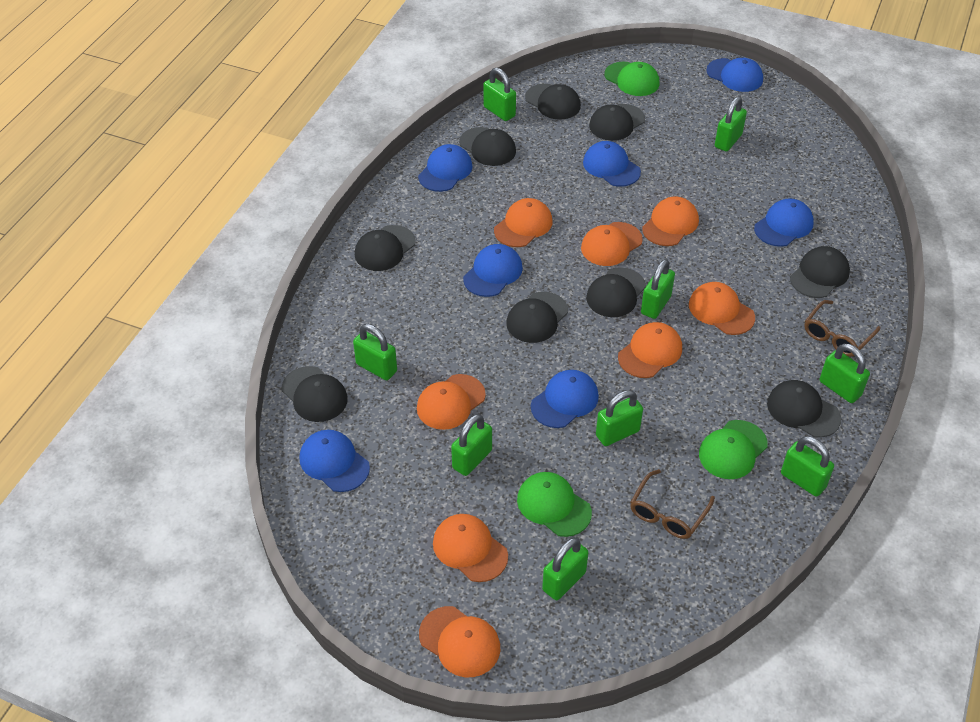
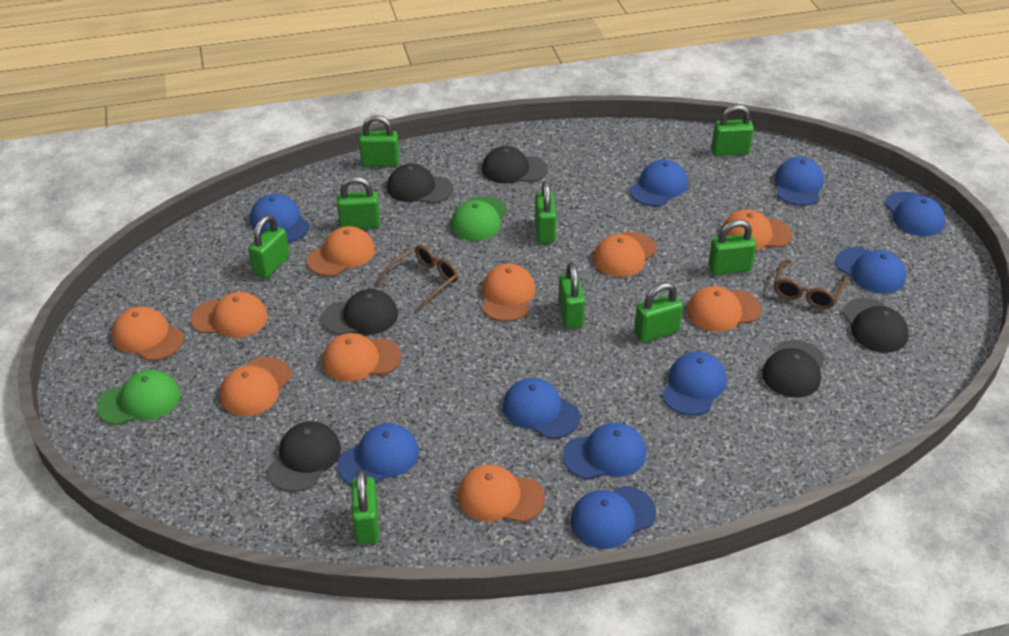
black cap: [282,366,348,422] [355,225,416,271] [459,127,516,166] [506,292,568,343] [525,84,581,120] [586,267,646,317] [589,104,645,141] [767,380,841,438] [790,246,850,298] = 9 -> [267,421,341,492] [322,289,398,335] [387,164,453,204] [482,146,548,184] [762,340,825,398] [842,298,909,353] = 6
blue cap: [300,430,370,492] [418,144,473,192] [463,244,523,297] [531,370,599,428] [583,141,641,187] [706,58,763,92] [754,199,814,247] = 7 -> [250,194,310,243] [337,423,419,485] [503,378,580,439] [562,422,646,479] [570,486,656,549] [630,160,688,206] [662,352,727,416] [775,157,824,206] [835,247,906,294] [885,191,945,236] = 10
green cap: [517,472,592,537] [605,62,659,96] [699,420,768,479] = 3 -> [97,370,181,425] [451,196,507,241] = 2
orange cap: [417,374,486,430] [419,606,500,677] [433,514,508,582] [494,198,552,247] [581,222,643,266] [618,322,682,378] [642,197,699,246] [689,282,755,335] = 8 -> [112,306,184,361] [191,292,268,338] [220,357,291,416] [307,226,375,276] [322,333,401,382] [457,465,545,522] [482,264,536,322] [593,232,657,277] [687,286,761,332] [722,210,792,250] = 10

